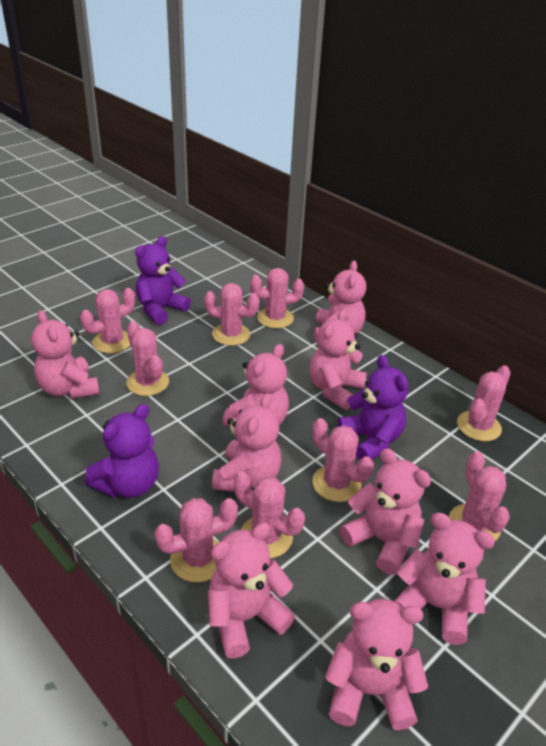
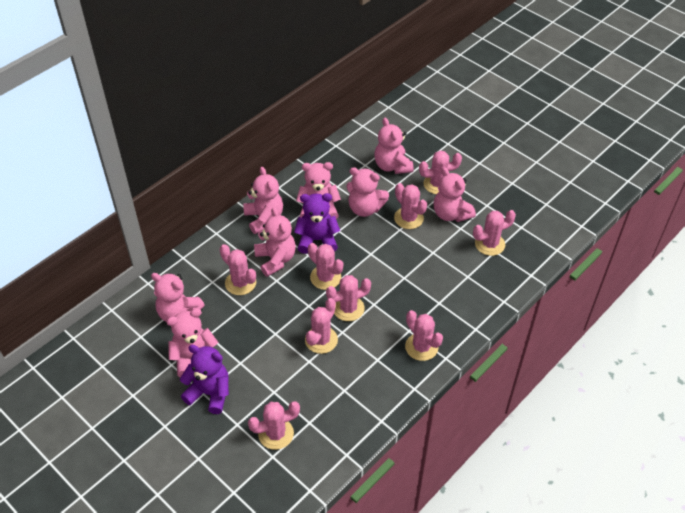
pink teddy bear: [31,310,99,399] [208,523,295,659] [212,393,282,492] [223,344,289,427] [310,309,367,410] [314,260,366,342] [325,599,428,730] [340,448,431,575] [394,513,495,645] = 9 -> [151,273,205,322] [166,308,218,377] [243,167,283,234] [254,208,296,277] [296,162,341,219] [346,167,389,217] [374,118,413,174] [434,167,476,222] = 8
purple teddy bear: [85,404,159,498] [135,236,191,325] [338,355,409,460] = 3 -> [180,345,229,414] [294,193,340,254] = 2

